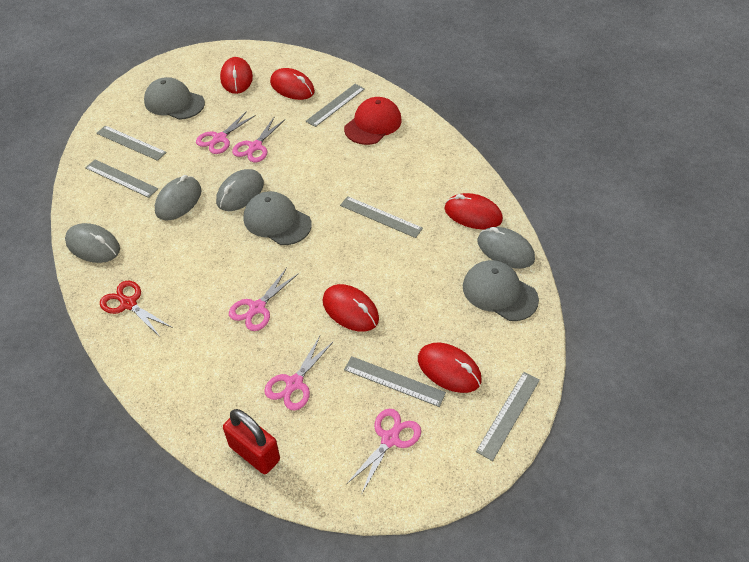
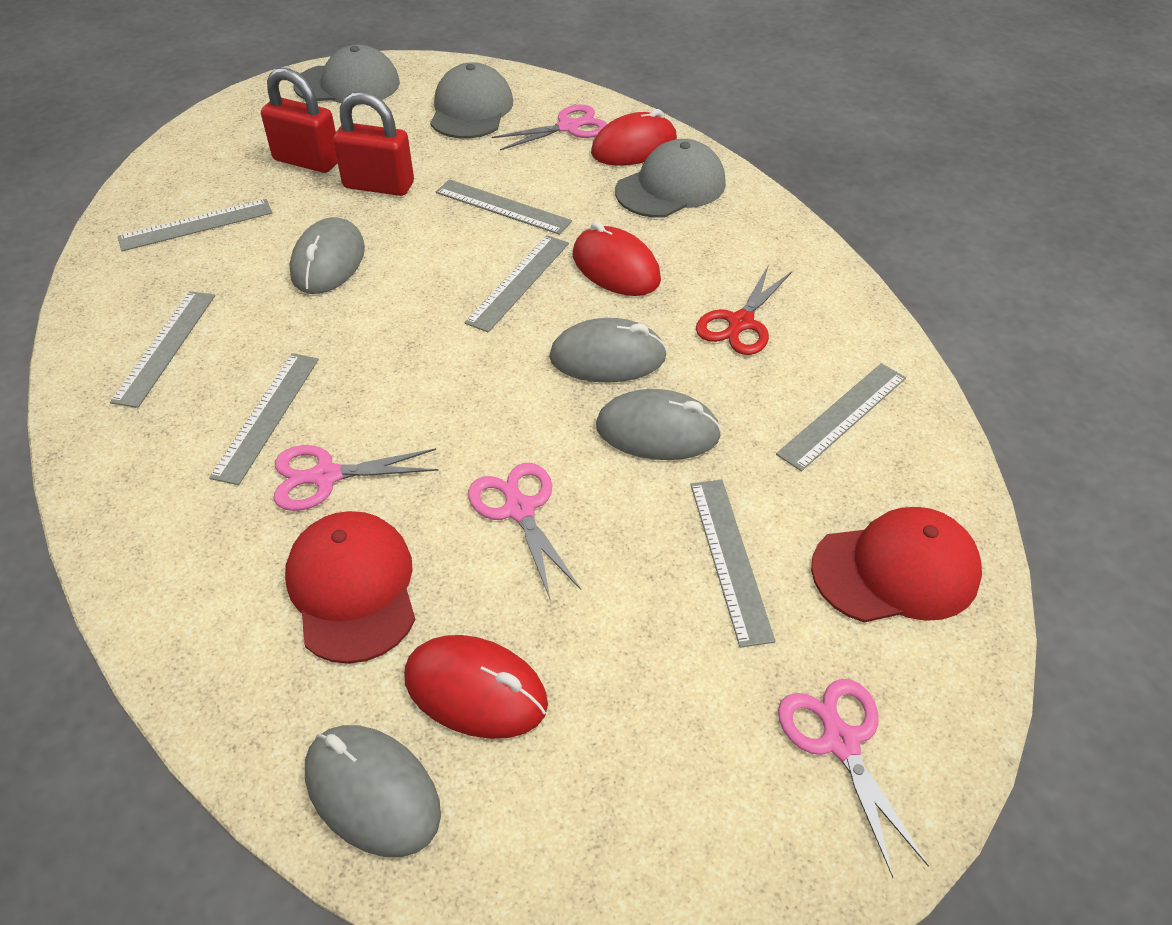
grey ruler: [85,160,158,198] [96,125,167,161] [305,84,365,127] [340,196,423,238] [344,356,446,407] [476,372,540,461] = 6 -> [110,291,215,408] [117,199,273,251] [209,353,319,485] [436,179,572,235] [465,235,569,332] [690,480,775,648] [776,363,906,471] = 7
pink scissors: [196,111,256,154] [229,268,299,331] [232,117,285,163] [264,336,334,410] [347,409,421,495] = 5 -> [274,445,438,511] [468,463,581,598] [491,104,607,150] [778,679,929,878] = 4
red cap: [344,97,402,145] = 1 -> [285,511,416,664] [811,507,982,623] = 2
red mouse: [220,57,253,94] [270,68,315,100] [322,284,379,332] [418,343,482,393] [444,193,503,229] = 5 -> [404,635,548,739] [573,222,661,296] [591,109,677,166] = 3
red padlock: [223,409,280,474] = 1 -> [261,68,337,173] [333,92,414,196] = 2

